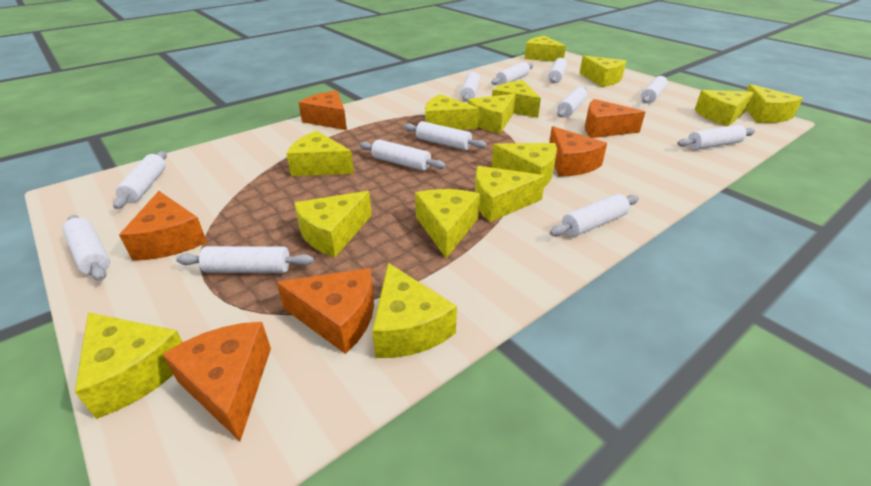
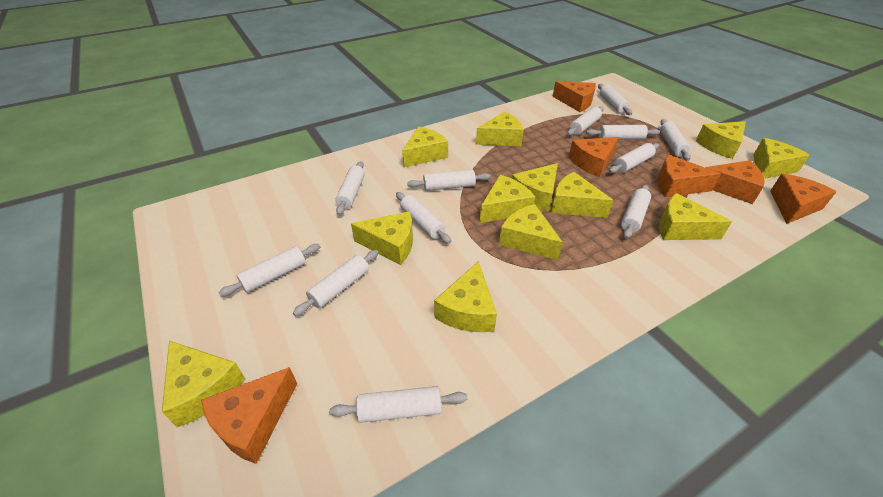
yellow cheese: [75,312,182,419] [286,131,354,176] [294,191,372,257] [372,263,457,358] [415,189,480,258] [425,94,479,130] [468,94,516,133] [475,166,546,222] [491,143,557,187] [492,80,541,118] [525,36,566,62] [580,56,626,87] [695,90,754,126] [746,84,803,123] = 14 -> [162,341,245,427] [351,212,413,265] [402,126,448,168] [434,261,497,332] [476,112,524,146] [480,175,535,223] [499,204,563,260] [512,163,558,211] [551,172,613,218] [659,193,732,240] [696,121,746,159] [753,138,810,179] = 12

